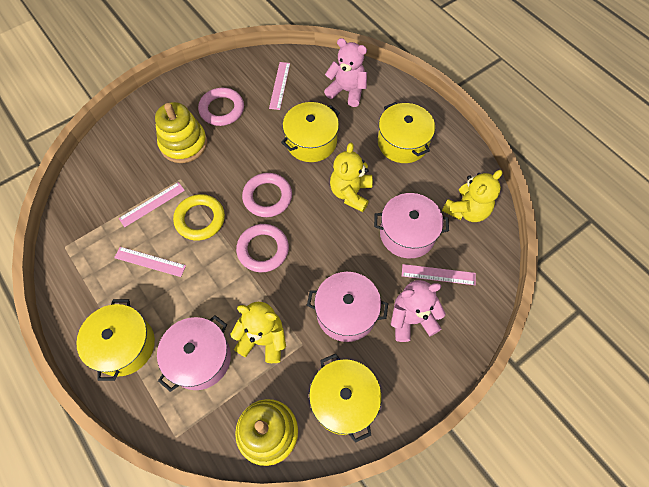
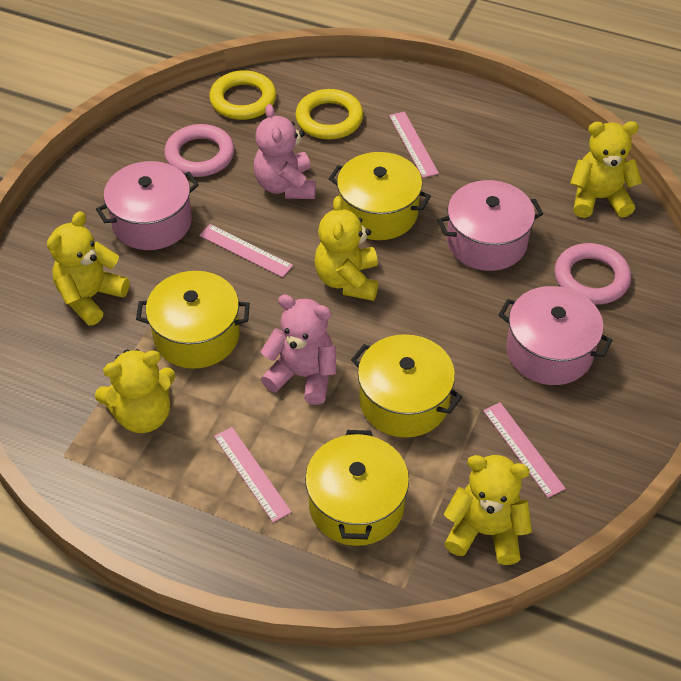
pink ring: [198,88,244,126] [236,224,289,272] [242,173,292,217] = 3 -> [164,124,234,177] [554,243,631,304] = 2
yellow ring: [173,194,225,241] = 1 -> [209,70,276,120] [295,89,363,139] = 2
yellow stacking toy: [155,102,207,163] [235,399,299,466] = 2 -> none = 0
yellow teddy bear: [230,302,286,363] [330,143,373,212] [442,170,502,222] = 3 -> [47,211,130,326] [95,349,175,433] [314,196,378,301] [444,455,532,565] [570,121,642,218] = 5

